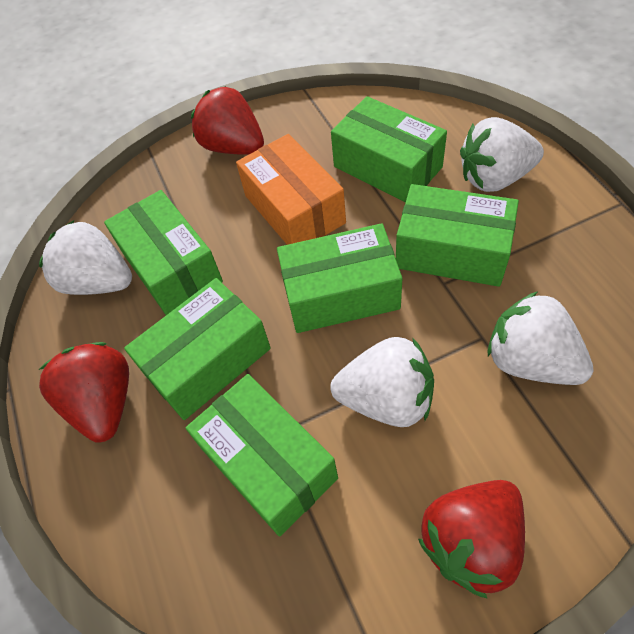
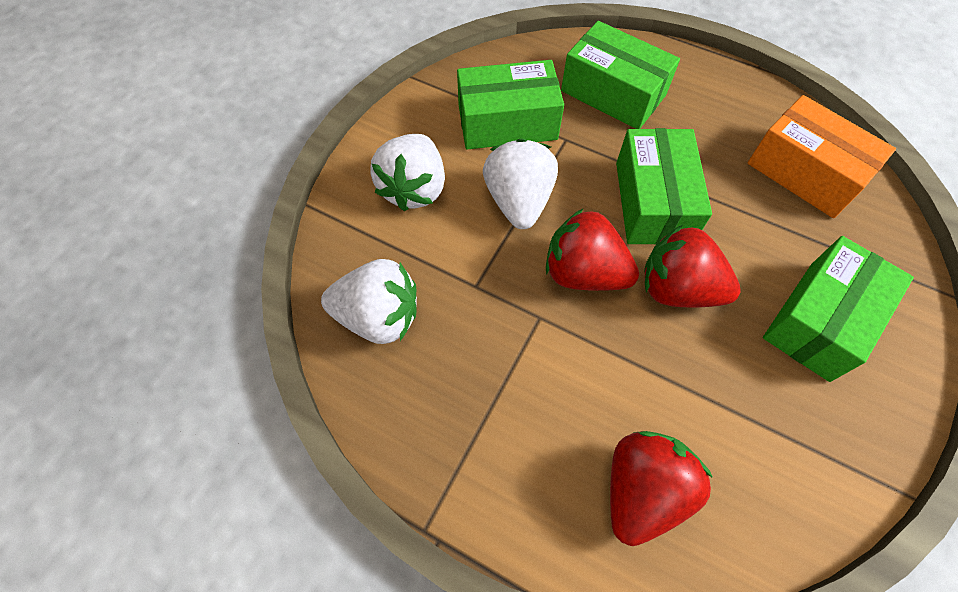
green box: [104,190,223,315] [124,278,271,420] [186,374,338,536] [277,223,402,333] [331,96,447,202] [396,184,519,287] = 6 -> [457,60,564,149] [561,21,680,129] [616,128,712,245] [763,236,914,382] = 4
white strawberry: [39,220,132,295] [330,337,434,427] [460,117,544,192] [488,291,594,385] = 4 -> [321,259,417,344] [370,134,445,211] [483,138,558,229] = 3

